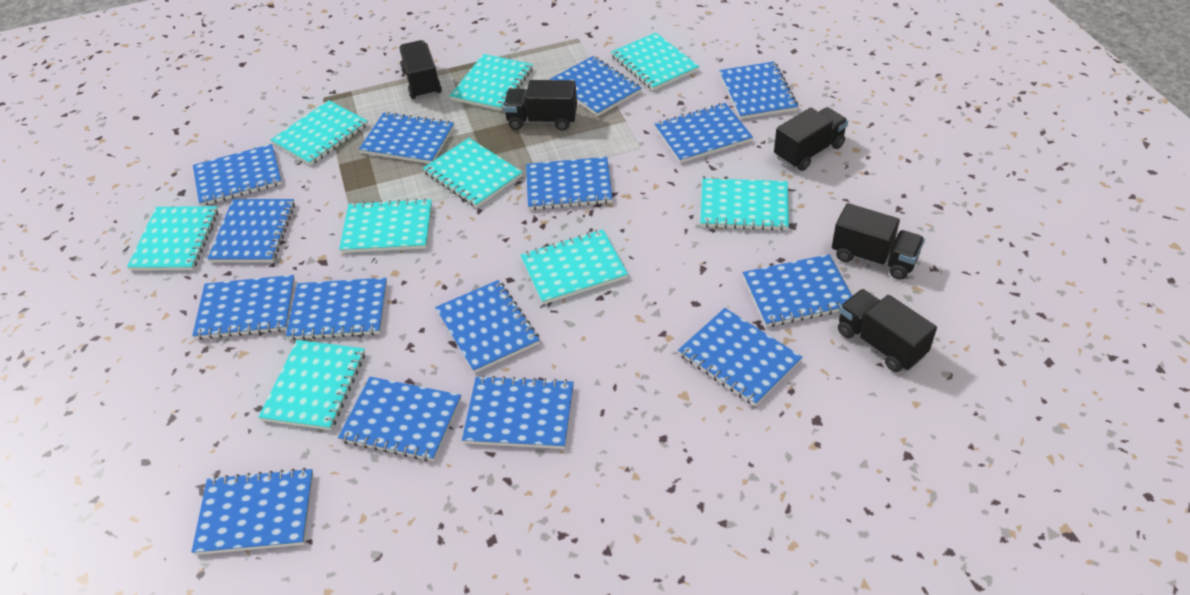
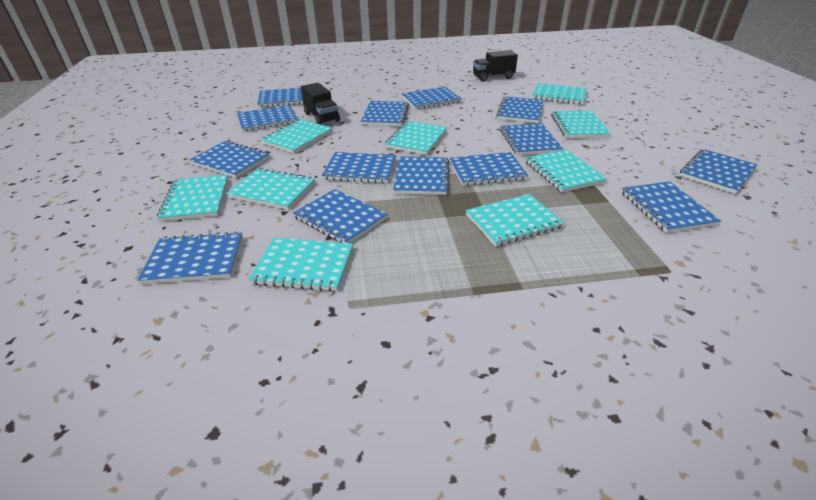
black truck: [399,40,442,99] [503,80,577,131] [774,107,848,171] [832,203,925,280] [838,289,937,372] = 5 -> [301,83,340,125] [473,50,518,82] = 2
blue notebook: [191,468,313,555] [192,275,295,340] [193,144,282,206] [207,199,295,262] [286,278,387,340] [338,377,461,461] [359,112,454,164] [435,280,540,373] [462,375,574,449] [526,157,613,210] [550,56,641,116] [654,103,753,163] [678,308,802,406] [719,62,798,119] [743,254,852,327] = 15 -> [137,232,243,284] [189,141,270,178] [237,105,297,132] [257,88,303,108] [293,189,387,243] [322,152,396,183] [361,101,409,126] [393,156,449,195] [401,87,461,110] [450,152,528,186] [496,96,543,123] [500,123,563,155] [621,181,721,233] [680,149,757,194] = 14

